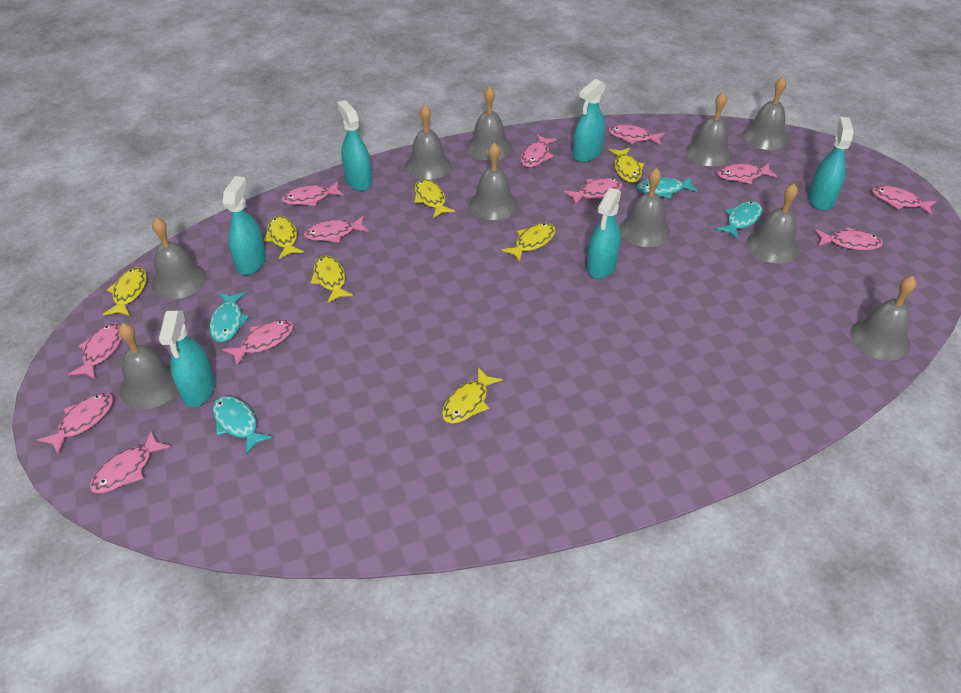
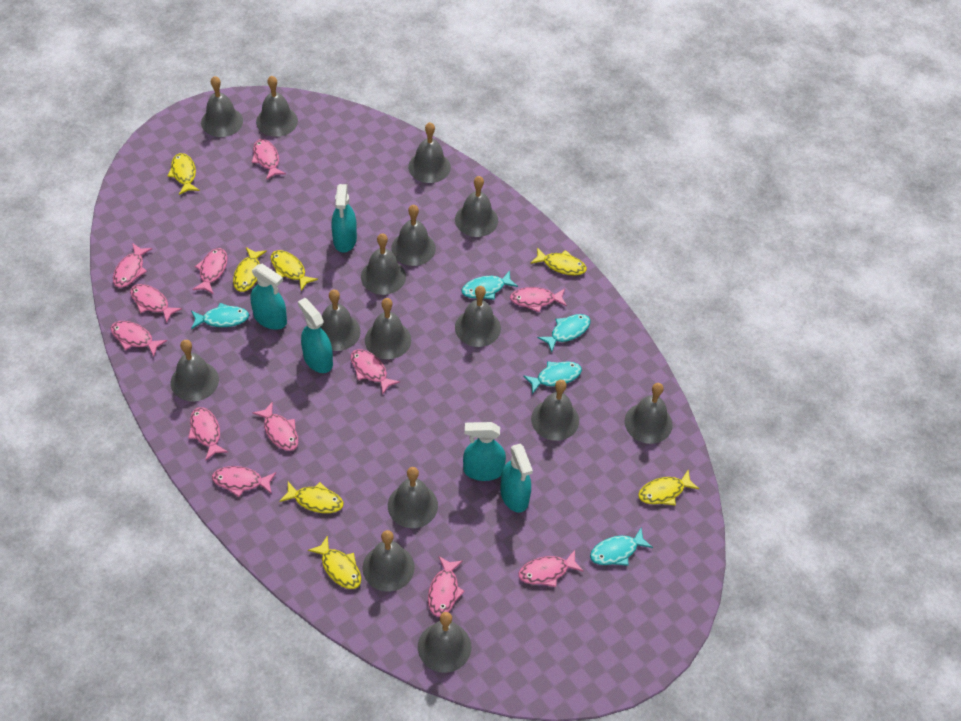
grey bell: [118,323,178,409] [151,218,207,299] [405,105,452,180] [467,86,512,160] [469,142,518,220] [620,168,670,247] [686,92,732,166] [743,77,788,150] [747,184,799,263] [850,276,916,361] = 10 -> [171,340,219,402] [201,76,243,137] [256,76,298,137] [320,290,361,351] [361,233,406,295] [362,530,415,592] [365,298,411,359] [388,467,438,528] [391,205,436,266] [408,122,451,183] [418,612,471,673] [455,176,498,237] [455,286,501,347] [531,379,579,441] [624,383,673,444] = 15
turquoise fish: [209,292,249,342] [213,396,273,454] [637,177,698,198] [716,201,762,240] = 4 -> [191,303,249,329] [462,270,518,300] [523,361,582,394] [538,314,590,352] [590,528,653,566] = 5
turquoise spray bottle: [159,311,215,407] [223,176,266,275] [337,100,372,191] [573,79,606,162] [586,188,621,279] [808,117,854,211] = 6 -> [251,264,287,330] [298,298,333,373] [332,184,357,253] [463,422,506,481] [500,444,533,513] = 5

